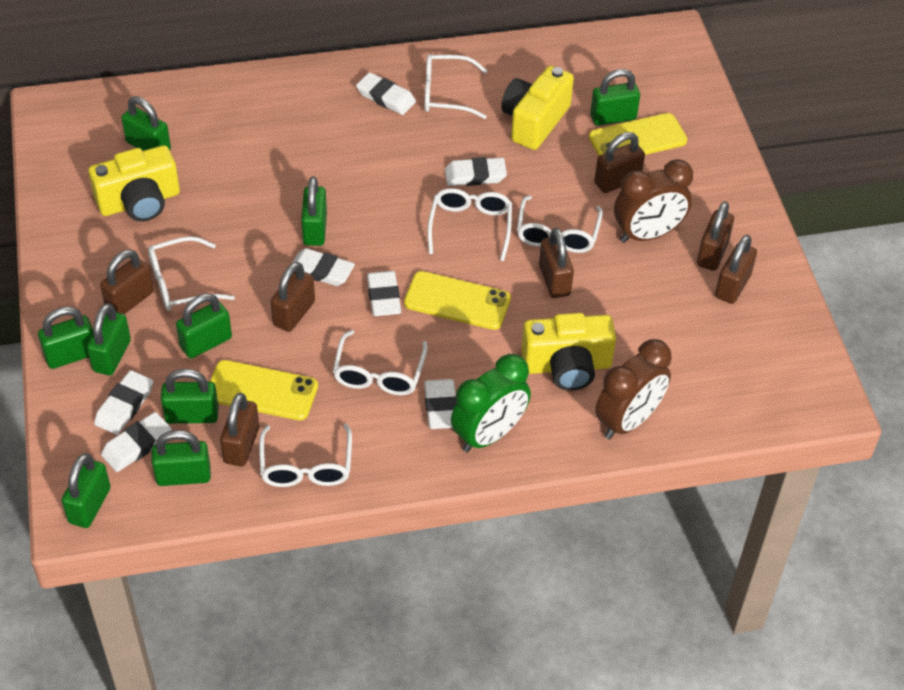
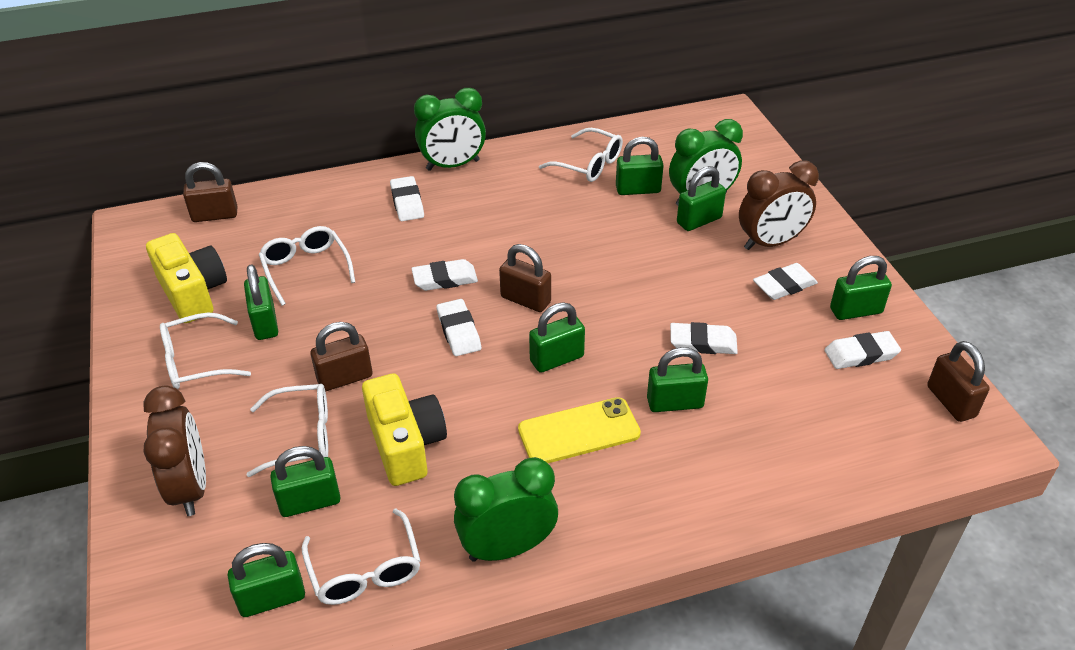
brown padlock: [100,250,154,314] [220,393,259,467] [270,262,315,332] [539,228,574,298] [594,132,645,193] [697,202,734,271] [715,235,757,304] = 7 -> [183,162,237,222] [311,322,372,391] [499,244,551,312] [927,341,990,422] = 4
green clock: [451,354,531,453] = 1 -> [414,88,486,171] [454,457,558,562] [669,119,743,205] = 3
green padlock: [38,307,93,369] [61,453,111,528] [87,303,131,375] [121,96,171,151] [151,430,211,486] [161,369,219,424] [176,294,232,358] [301,176,327,246] [590,69,640,126] = 9 -> [228,543,305,617] [244,264,278,340] [270,446,341,517] [529,303,585,373] [616,137,664,195] [647,347,708,412] [677,166,726,231] [830,256,892,320] = 8
white eraser: [94,370,153,435] [101,412,172,472] [292,248,355,286] [356,72,416,115] [367,271,401,316] [424,379,457,429] [445,157,507,186] = 7 -> [390,176,424,221] [411,259,478,291] [437,299,481,356] [670,322,738,354] [753,263,818,300] [824,331,901,369] = 6
white glasses: [148,236,235,311] [259,423,352,487] [333,330,428,395] [425,54,488,119] [427,188,512,261] [517,195,603,253] = 6 -> [160,313,251,389] [247,384,328,477] [258,226,355,306] [302,508,421,605] [539,128,623,182] = 5
yellow camera: [88,145,180,221] [501,66,574,150] [521,313,616,391] = 3 -> [146,233,227,323] [362,373,447,486] = 2
yellow phone: [210,360,318,420] [404,271,511,330] [589,113,687,156] = 3 -> [518,397,641,463] = 1

